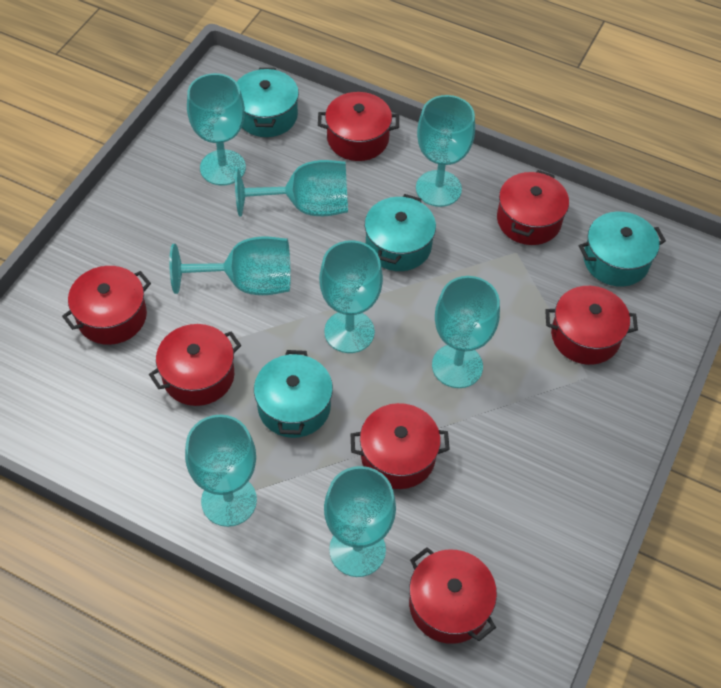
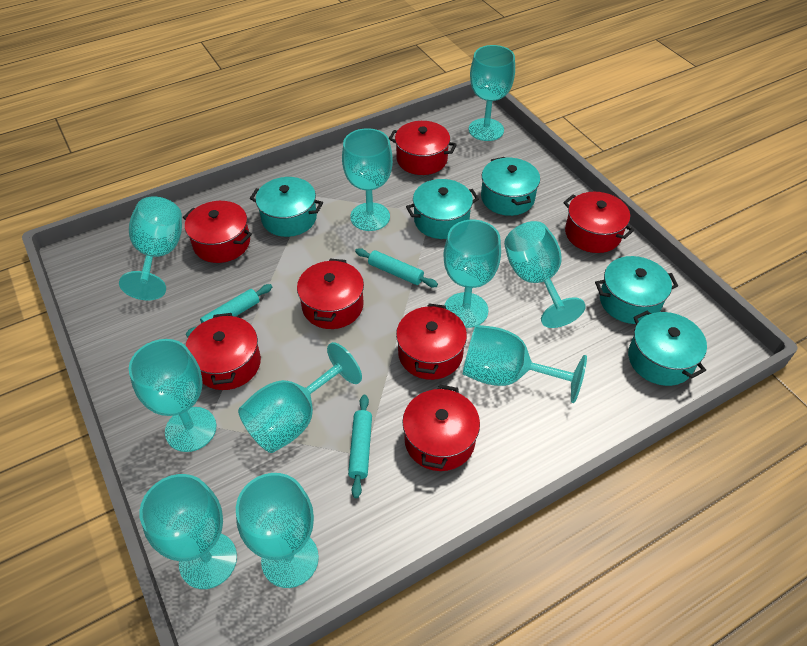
turquoise goblet: [169,236,291,295] [185,415,257,527] [187,73,246,185] [235,160,348,217] [319,240,383,353] [324,466,396,577] [416,95,475,207] [432,276,500,388] = 8 -> [119,196,182,300] [129,339,216,452] [139,474,237,589] [236,473,319,588] [238,342,362,453] [342,128,393,231] [443,220,501,328] [463,325,587,403] [469,45,515,141] [504,221,586,328] = 10
turquoise pot: [237,68,299,137] [254,350,333,438] [365,194,436,271] [579,212,666,287] = 4 -> [250,177,323,237] [406,179,479,239] [481,157,540,216] [595,256,678,324] [628,310,707,386] = 5
turquoise rolling pin: none = 0 -> [186,284,272,337] [348,395,372,498] [355,248,438,287] = 3

